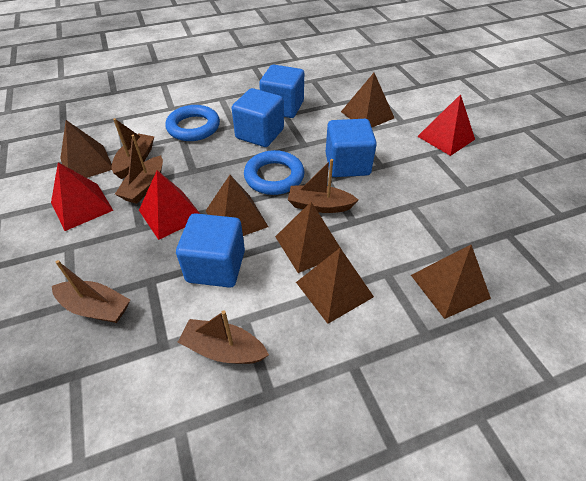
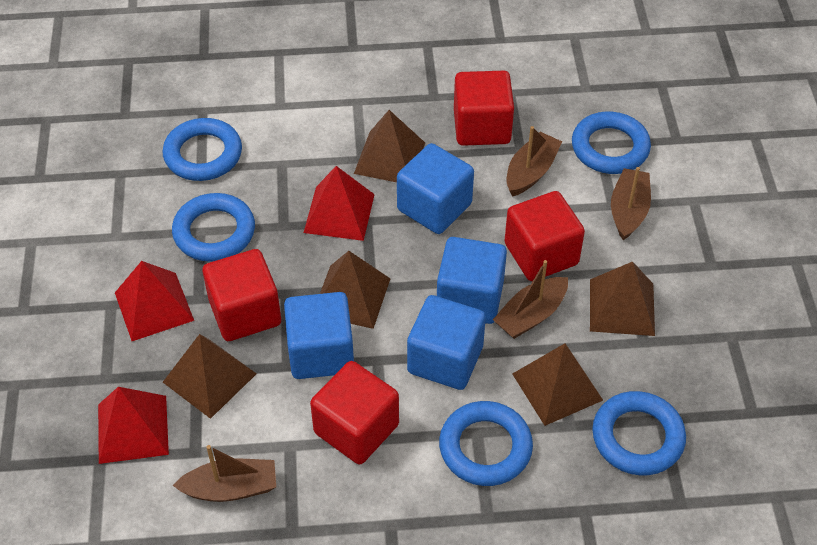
blue ring: [165,105,220,141] [244,150,304,195] = 2 -> [163,118,242,181] [172,193,255,262] [439,401,533,486] [572,111,651,174] [592,391,686,475] = 5
brown boat: [52,260,130,323] [111,118,154,179] [115,135,163,204] [178,310,269,364] [288,159,358,213] = 5 -> [173,445,276,502] [493,260,568,339] [507,126,562,197] [611,167,651,240] = 4
brown pyramid: [60,120,112,178] [206,175,268,236] [275,202,340,273] [296,248,374,324] [341,73,394,127] [411,245,491,319] = 6 -> [163,334,257,419] [320,251,391,329] [354,110,425,182] [512,343,603,426] [590,262,655,336] = 5
red cube: none = 0 -> [203,249,281,341] [310,361,399,464] [454,71,514,146] [504,191,585,281] = 4

